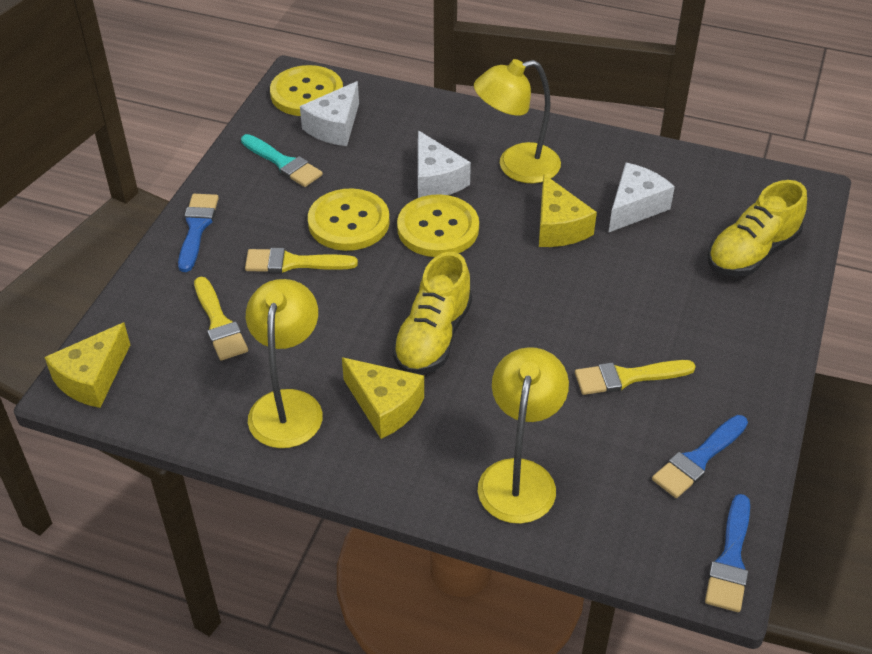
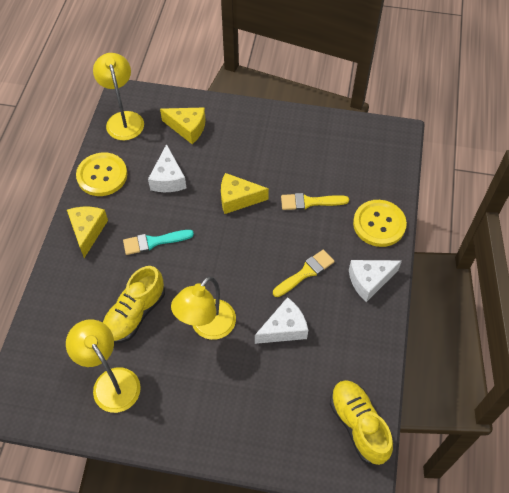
blue brush: [178,194,219,272] [652,415,748,498] [705,494,750,612] = 3 -> none = 0
yellow brush: [194,277,248,360] [245,248,358,273] [575,360,696,395] = 3 -> [273,250,335,297] [281,193,349,210] = 2
yellow button: [270,65,343,116] [308,188,390,251] [397,194,479,257] = 3 -> [76,152,127,196] [353,200,407,247] = 2

